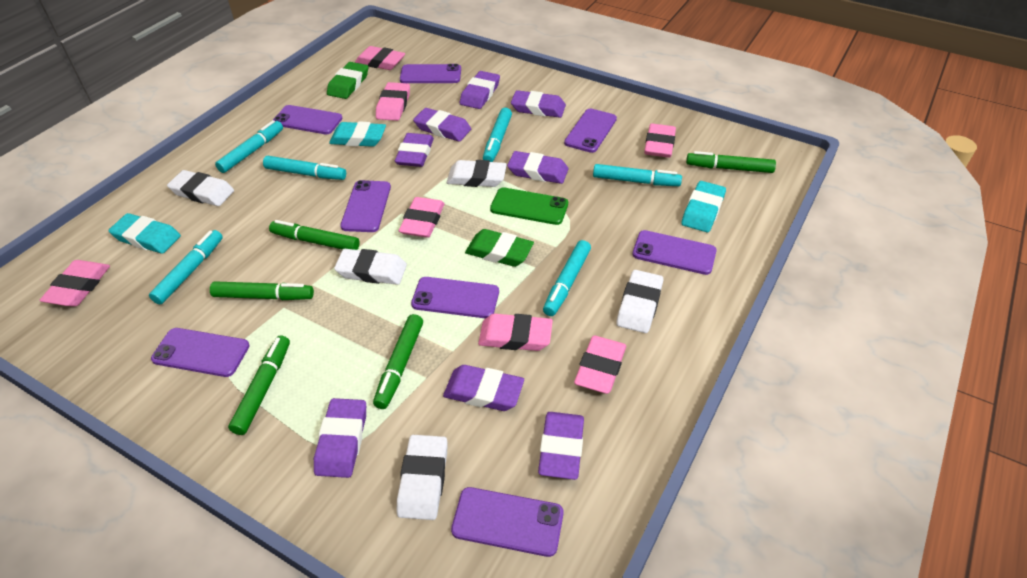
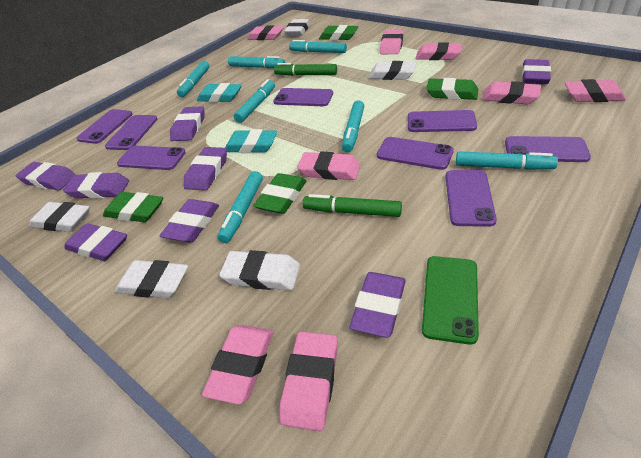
green eraser: [327,62,368,99] [465,229,534,267] = 2 -> [103,192,163,222] [253,173,306,214] [319,25,358,40] [426,78,478,100] = 4
green marker: [210,281,314,300] [228,335,290,435] [269,220,360,250] [373,314,423,409] [686,151,776,173] = 5 -> [274,63,337,76] [303,194,402,217] = 2
pink eraser: [39,260,110,306] [355,46,405,70] [376,82,410,121] [399,197,445,238] [478,314,553,351] [574,335,626,394] [644,123,676,158] = 7 -> [202,325,273,404] [247,26,284,40] [279,332,338,431] [297,152,360,180] [380,30,404,54] [416,42,462,60] [482,81,541,104] [564,79,626,102] = 8
turquoise eraser: [108,213,181,254] [329,121,386,147] [681,181,726,232] = 3 -> [197,83,242,102] [225,129,277,153] = 2
turquoise marker: [149,230,223,304] [215,120,283,173] [263,156,346,180] [483,108,512,162] [543,240,591,316] [593,164,682,186] = 6 -> [177,61,209,97] [217,171,263,243] [228,56,285,69] [234,79,275,123] [289,40,347,53] [342,100,364,152] [456,151,558,170] = 7

